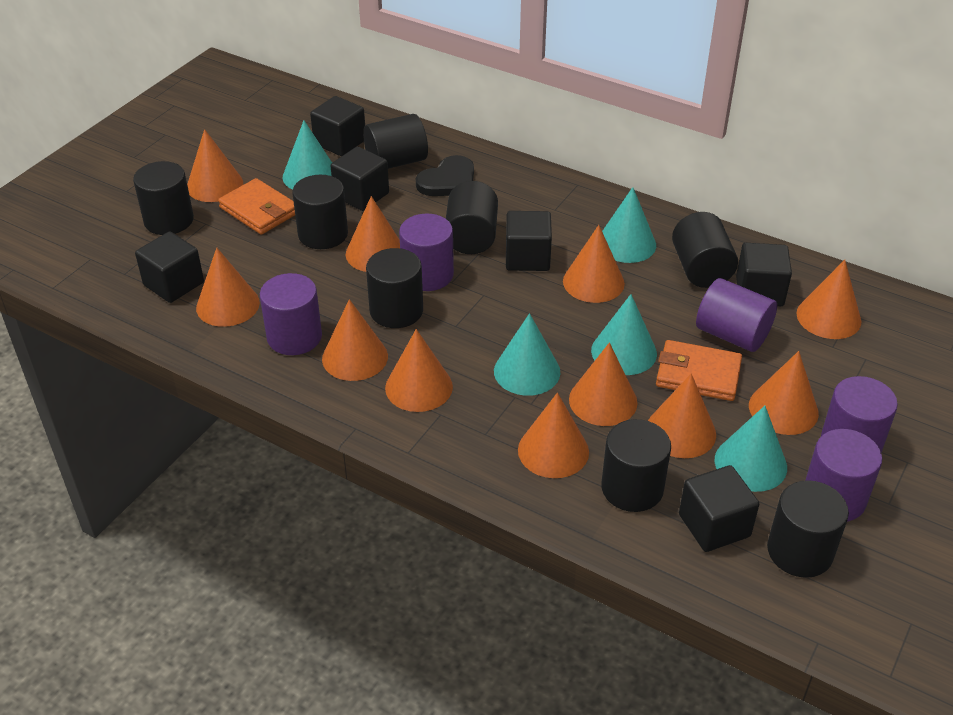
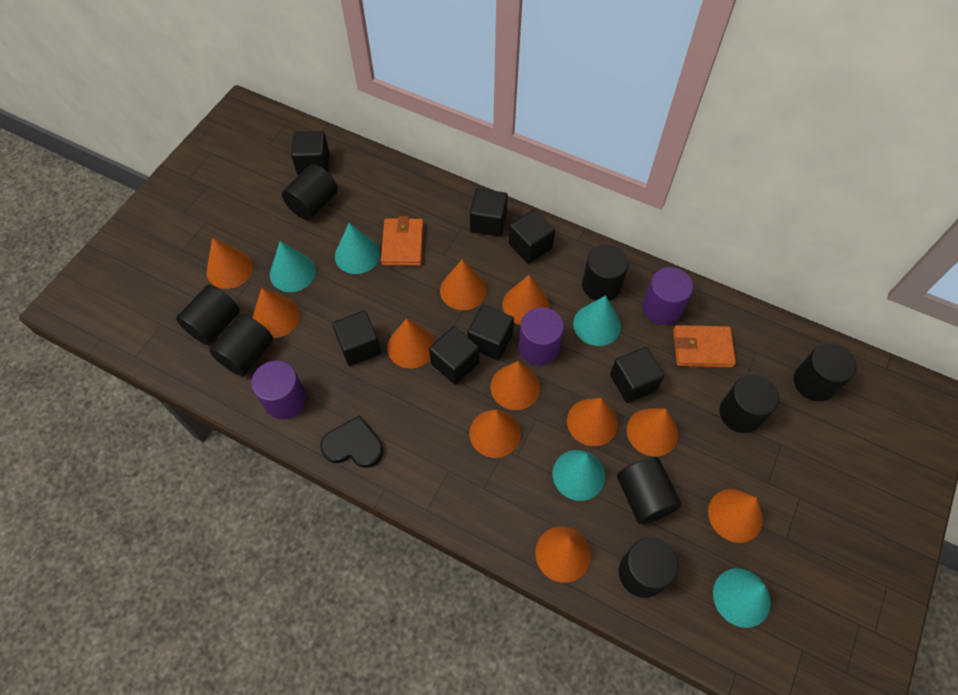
black cube: [135,231,204,303] [310,96,365,156] [331,146,389,211] [506,211,552,271] [679,465,759,552] [736,243,792,306] = 6 -> [291,131,330,175] [332,311,381,366] [429,326,479,385] [467,305,514,360] [470,188,508,237] [509,209,555,264] [610,347,664,403] = 7
purple cylinder: [260,273,322,355] [399,214,454,291] [696,278,777,352] [805,429,882,522] [821,376,898,453] = 5 -> [251,360,306,419] [518,307,564,366] [642,267,693,325] = 3

